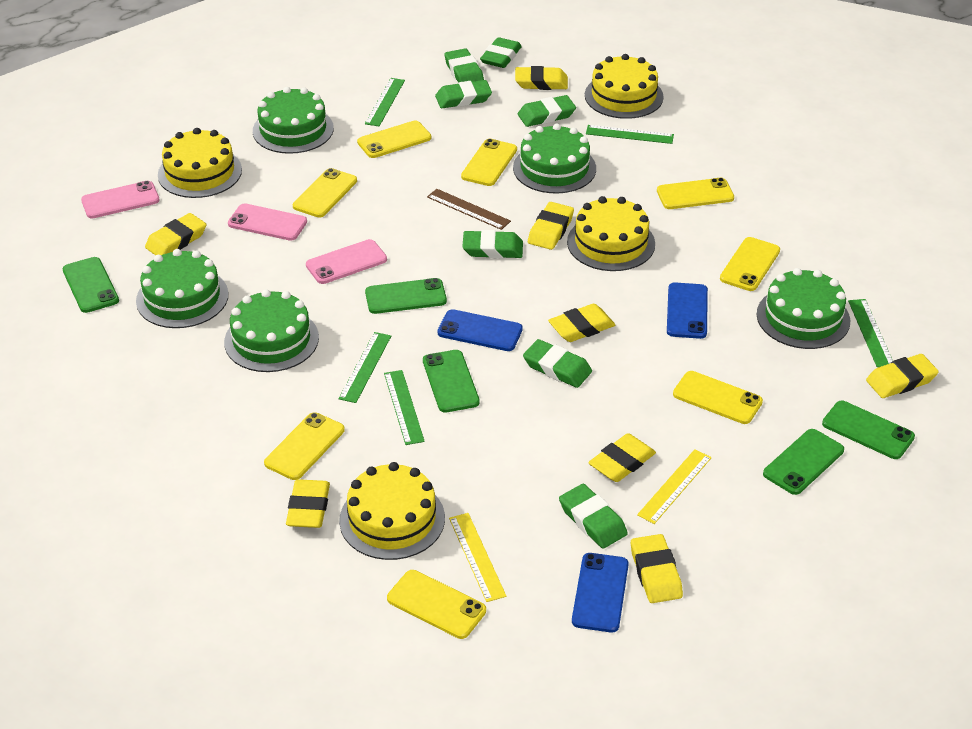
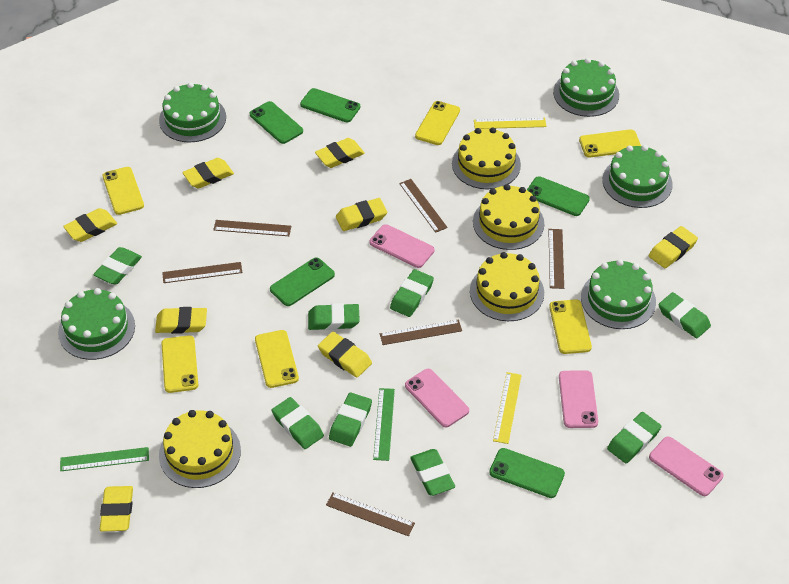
blue phone: [437,309,523,351] [572,553,629,633] [667,282,708,339] = 3 -> none = 0
brown ruler: [427,189,511,230] = 1 -> [162,262,242,283] [213,220,291,236] [326,492,415,536] [380,320,462,345] [399,179,448,233] [548,229,564,289] = 6
green eraser: [435,80,492,108] [444,48,484,83] [462,230,523,259] [480,37,522,68] [518,95,576,127] [523,339,592,388] [559,484,628,549] = 7 -> [93,247,142,285] [271,397,324,449] [308,303,360,330] [329,392,372,447] [390,269,434,317] [410,449,455,496] [607,412,661,463] [658,292,711,338] = 8
green ruler: [338,332,391,403] [365,78,405,126] [384,370,425,445] [586,125,674,144] [848,299,893,367] = 5 -> [60,447,149,471] [373,388,395,461] = 2
pink phone: [81,181,160,218] [228,203,307,241] [306,239,387,284] = 3 -> [369,224,434,268] [405,369,469,427] [559,370,598,428] [649,437,723,496] = 4
yellow phone: [264,412,345,480] [293,168,357,217] [357,121,431,158] [387,570,486,639] [461,139,517,186] [657,178,734,209] [673,371,763,424] [720,237,780,291] = 8 -> [102,167,144,215] [161,335,198,393] [255,330,299,388] [415,101,460,145] [549,299,592,354] [579,129,641,158] = 6

